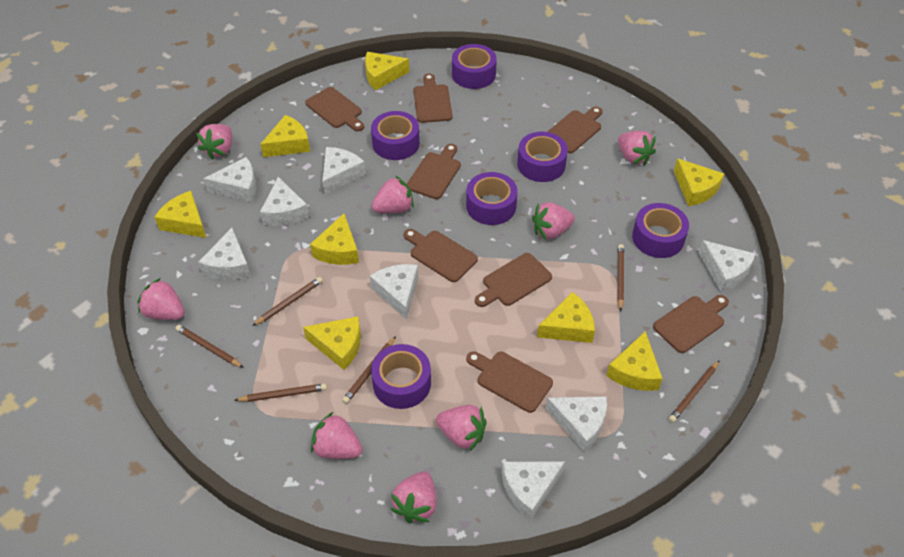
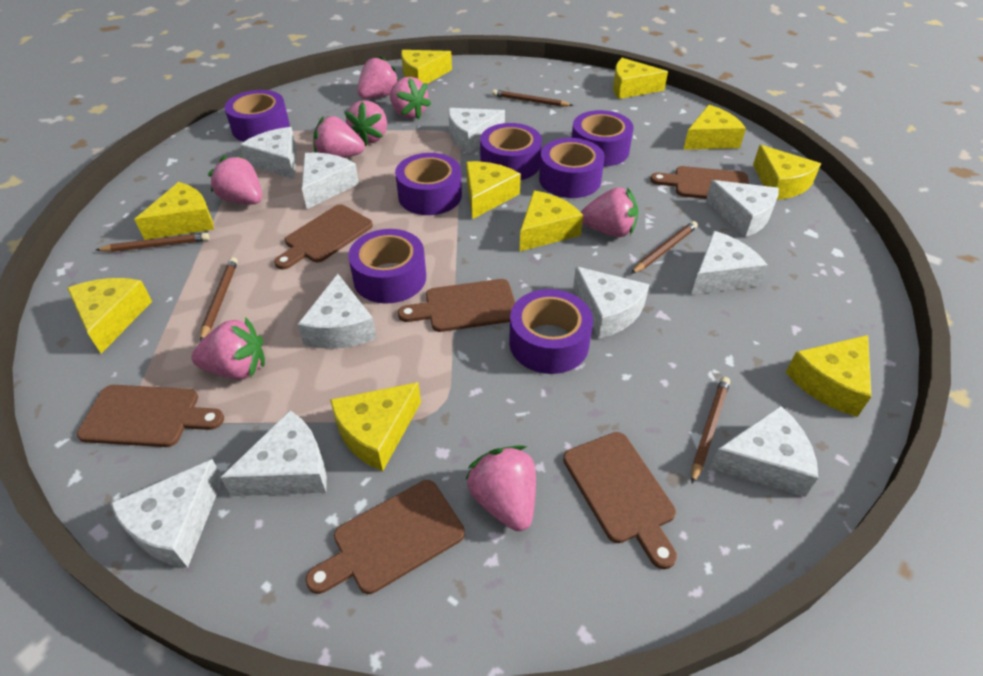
brown cutting board: [305,87,364,131] [404,229,478,282] [407,144,461,199] [413,74,452,123] [466,351,553,413] [475,253,552,307] [547,107,603,153] [653,295,729,353] = 8 -> [77,385,224,447] [274,205,373,270] [305,480,465,594] [398,279,515,332] [563,432,677,569] [650,166,749,199] = 6
brown pencil: [176,325,244,368] [234,383,327,402] [252,277,323,326] [342,336,396,404] [618,244,624,312] [669,360,720,423] = 6 -> [96,233,209,252] [200,257,238,342] [492,89,573,107] [631,221,698,274] [691,377,730,484] = 5
purple tape: [371,111,420,160] [371,344,431,409] [452,44,497,89] [466,172,518,225] [517,132,568,182] [632,203,689,258] = 6 -> [225,90,290,142] [348,229,426,303] [395,153,462,215] [480,123,542,180] [509,289,593,374] [539,138,605,198] [572,110,634,167] = 7
white cheese: [198,228,250,280] [203,157,256,202] [260,177,309,226] [322,147,366,195] [370,264,418,319] [502,461,565,520] [546,396,607,451] [699,240,755,292] = 8 -> [110,459,222,568] [220,410,327,496] [240,127,296,179] [297,274,377,349] [302,153,359,209] [449,108,505,153] [573,266,650,339] [691,231,768,294] [706,180,779,237] [710,405,818,497] = 10
yellow cheese: [154,191,206,238] [260,115,310,157] [303,316,361,370] [310,213,359,265] [365,52,409,90] [537,292,595,343] [606,331,663,391] [674,158,724,206] = 8 -> [67,278,152,354] [134,182,214,240] [330,382,421,471] [401,50,452,84] [466,161,521,219] [519,190,583,252] [613,58,668,99] [683,105,746,150] [753,145,821,200] [786,335,871,417] = 10

